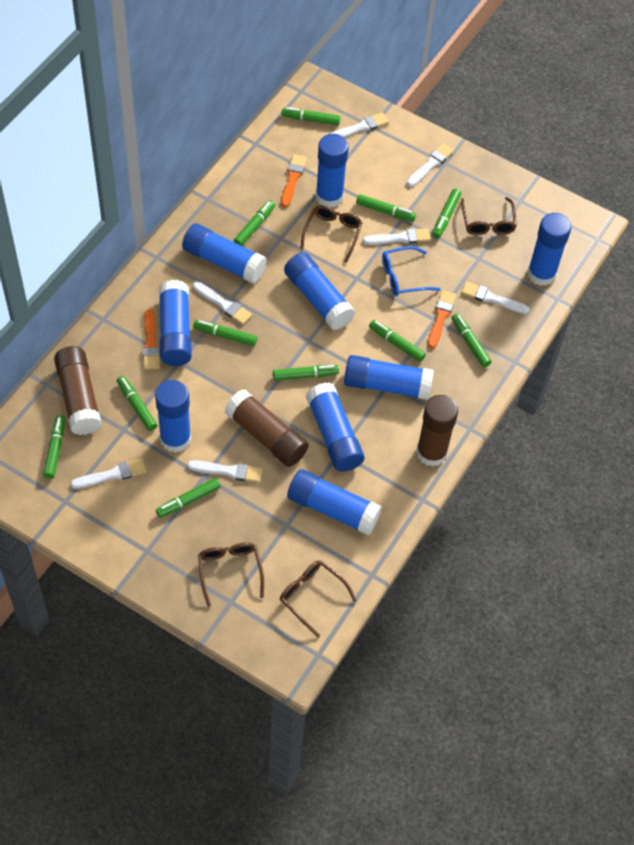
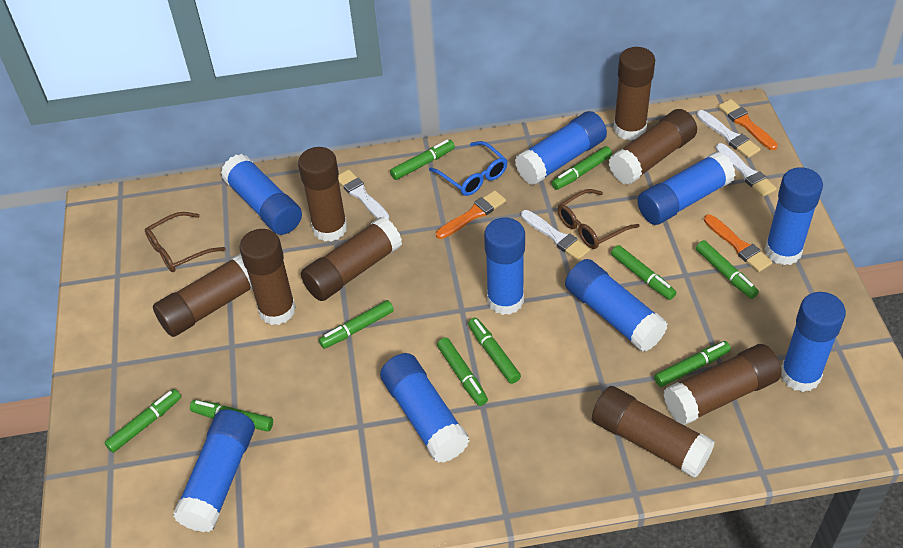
brown glasses: [198,542,264,607] [280,560,357,638] [300,205,363,263] [461,197,517,235] = 4 -> [145,212,225,272] [557,189,640,249] = 2
brown glue stick: [54,346,102,435] [225,390,309,467] [416,395,458,466] = 3 -> [153,253,252,337] [239,229,296,325] [298,147,347,242] [301,217,402,301] [592,386,715,478] [609,109,697,185] [613,47,655,141] [664,344,782,425] = 8
green marker: [43,415,66,479] [117,376,157,431] [156,478,221,518] [193,320,257,346] [234,200,275,246] [273,365,339,381] [281,107,341,125] [356,194,416,222] [369,320,426,362] [432,189,461,238] [452,313,492,367] = 11 -> [104,389,181,453] [190,400,273,432] [319,300,394,349] [390,140,455,180] [437,337,488,406] [468,318,521,384] [552,146,612,190] [611,245,676,300] [654,341,731,387] [696,240,759,299] = 10
white brush: [71,458,147,489] [187,460,263,483] [193,282,252,325] [330,112,389,138] [363,228,431,245] [407,143,454,187] [461,282,530,314] = 7 -> [338,170,390,220] [521,210,590,260] [696,110,760,158] [716,143,777,197] = 4

